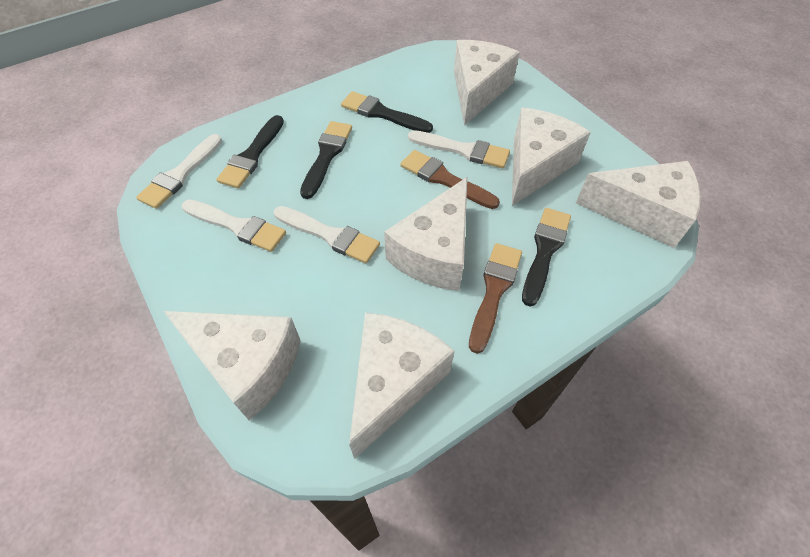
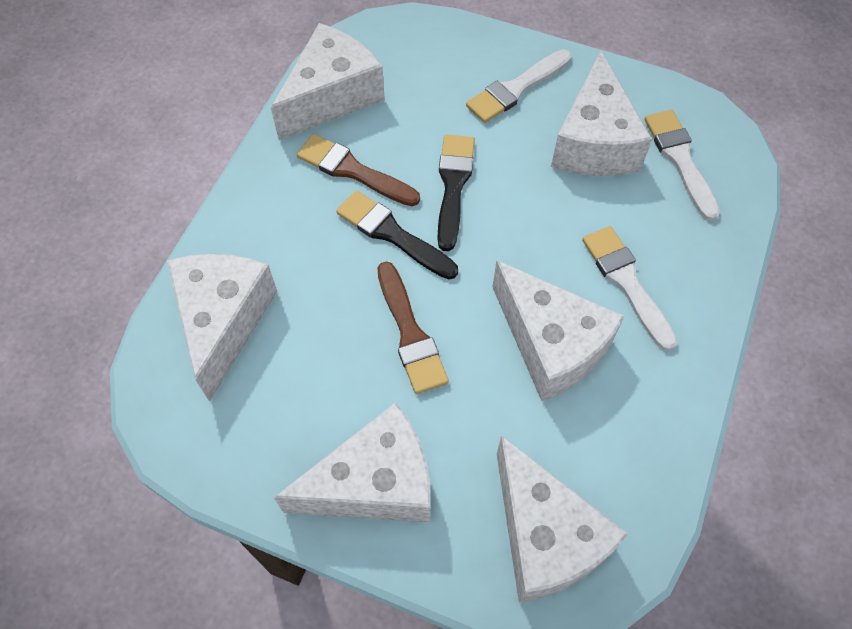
black brush: [217,115,284,188] [300,121,352,199] [341,91,433,133] [522,208,571,307] = 4 -> [336,190,458,279] [438,135,475,251] = 2
white brush: [136,134,222,209] [182,199,286,252] [274,206,380,263] [408,130,510,168] = 4 -> [466,49,571,123] [582,226,677,351] [644,110,720,221] = 3

